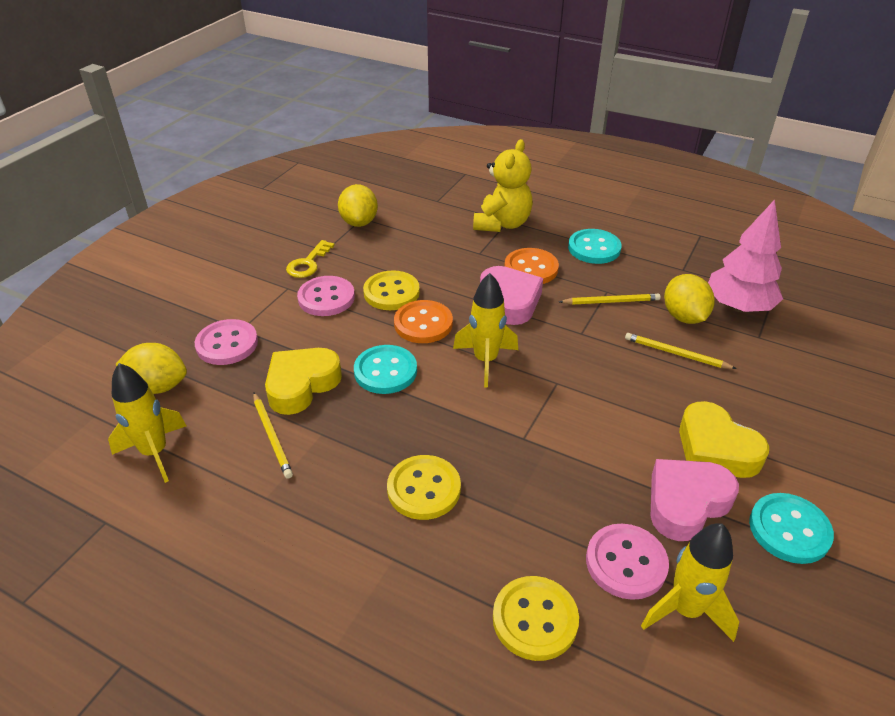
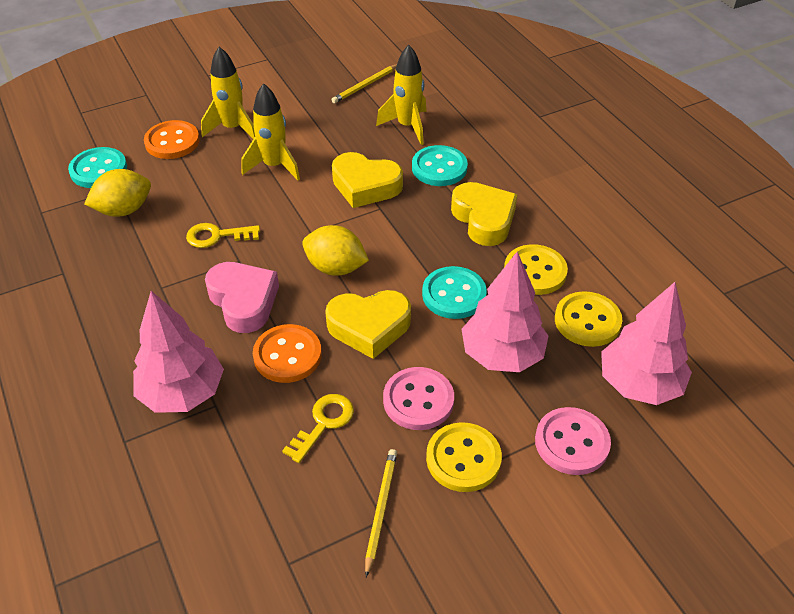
pink button: [195,319,258,365] [297,276,355,316] [586,524,669,600] = 3 -> [383,367,454,430] [535,407,611,475] = 2
pink heart: [480,266,543,325] [651,459,739,541] = 2 -> [205,262,279,333] = 1
pink tree: [708,199,783,312] = 1 -> [133,291,224,413] [462,252,549,372] [601,282,692,405] = 3
yellow heart: [265,348,342,415] [679,401,769,478] = 2 -> [325,290,411,359] [332,152,403,208] [451,182,517,246] = 3
yellow key: [286,240,335,278] = 1 -> [186,223,260,248] [282,394,354,463] = 2
yellow lemon: [116,343,187,394] [338,184,378,227] [664,274,714,324] = 3 -> [84,169,151,217] [302,225,369,276] = 2
yellow pencil: [253,393,293,479] [559,294,660,305] [625,333,737,369] = 3 -> [331,64,397,103] [365,449,397,577] = 2
yellow teddy bear: [473,139,533,232] = 1 -> none = 0

